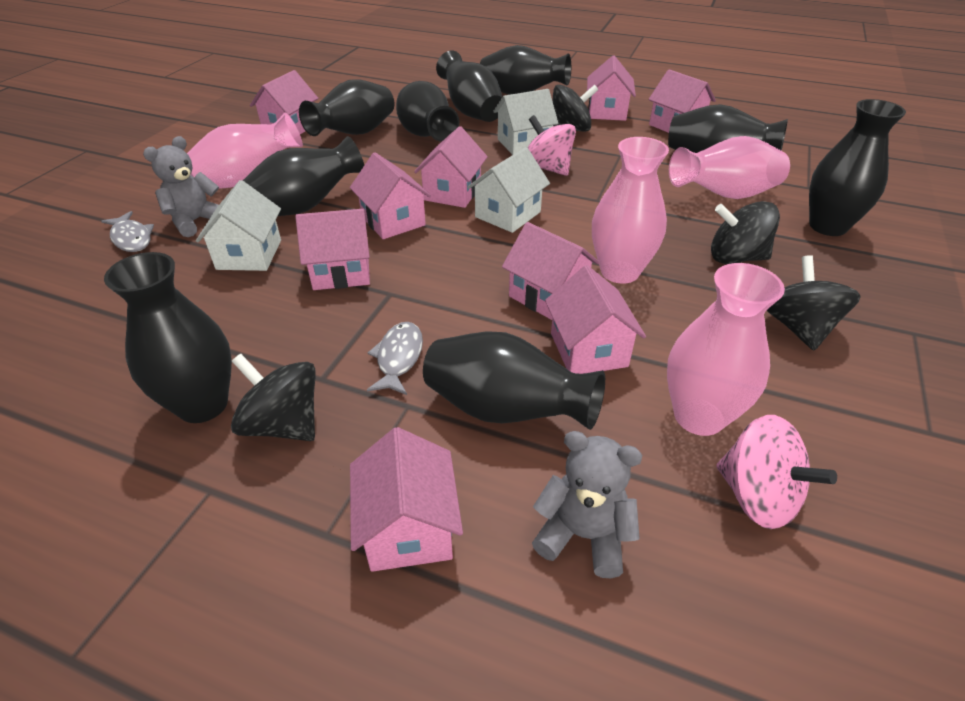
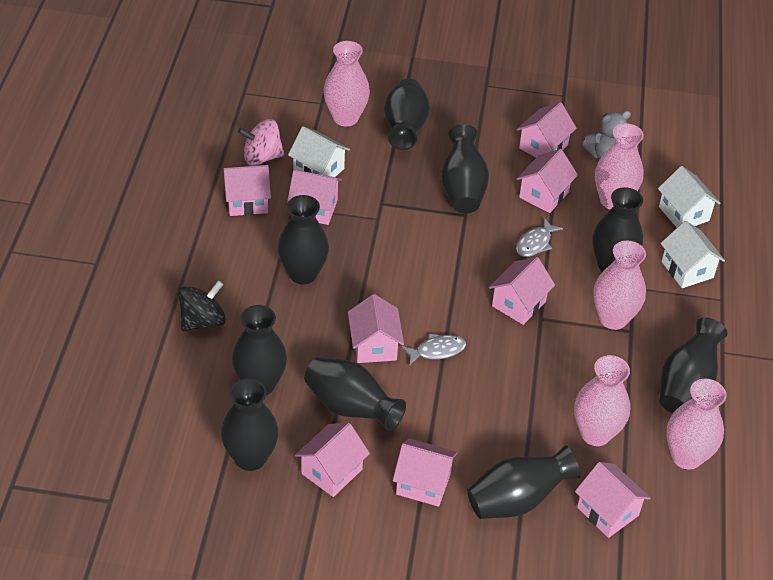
black spinning top: [231,354,316,441] [552,84,598,131] [711,201,780,264] [767,255,860,350] = 4 -> [179,281,226,331] = 1
grey teddy bear: [143,136,219,237] [532,431,642,578] = 2 -> [582,111,631,158] = 1
pink spinning top: [528,115,576,176] [716,415,837,529] = 2 -> [238,119,284,166] = 1
pink vase: [187,113,303,189] [592,137,669,284] [667,263,785,436] [669,136,790,199] = 4 -> [323,41,370,126] [574,355,630,446] [593,241,646,330] [595,123,644,209] [666,379,727,470] = 5

